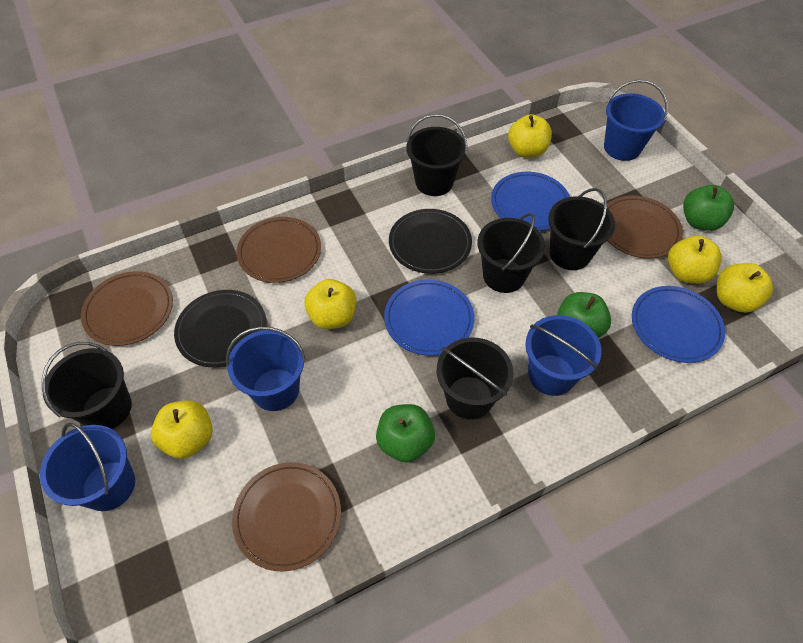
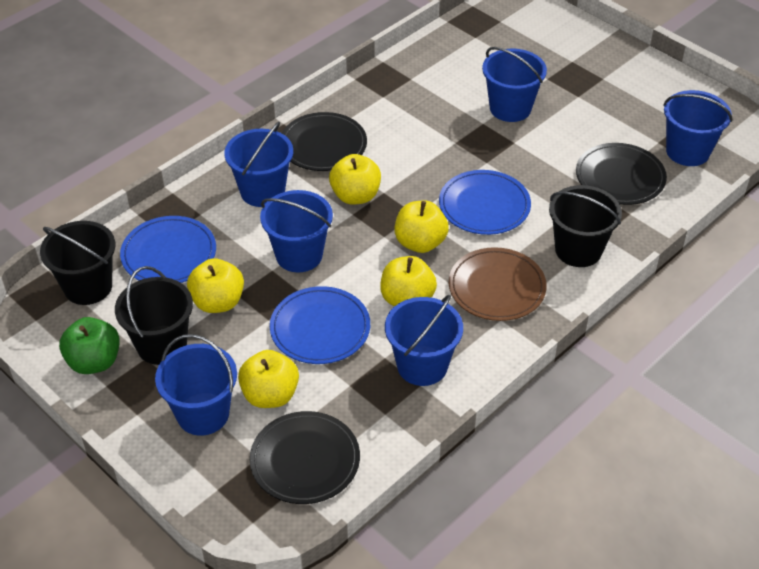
black bucket: [42,342,132,429] [406,114,467,196] [437,338,514,420] [477,213,545,293] [548,188,615,270] = 5 -> [40,221,115,305] [115,266,193,365] [549,185,622,267] = 3
black plate: [174,290,267,367] [389,209,472,274] = 2 -> [250,411,360,504] [282,112,367,171] [576,143,667,205] = 3
blue bucket: [40,423,135,511] [226,327,306,411] [525,315,602,396] [604,80,668,161] = 4 -> [155,334,237,435] [224,122,293,207] [260,190,333,273] [385,295,463,386] [482,47,547,122] [663,90,732,166] = 6
brown plate: [81,271,173,346] [232,462,341,571] [237,217,321,283] [607,196,683,259] = 4 -> [449,247,547,321] = 1
green apple: [376,404,435,463] [557,292,611,338] [683,185,734,231] = 3 -> [59,317,120,374] = 1

